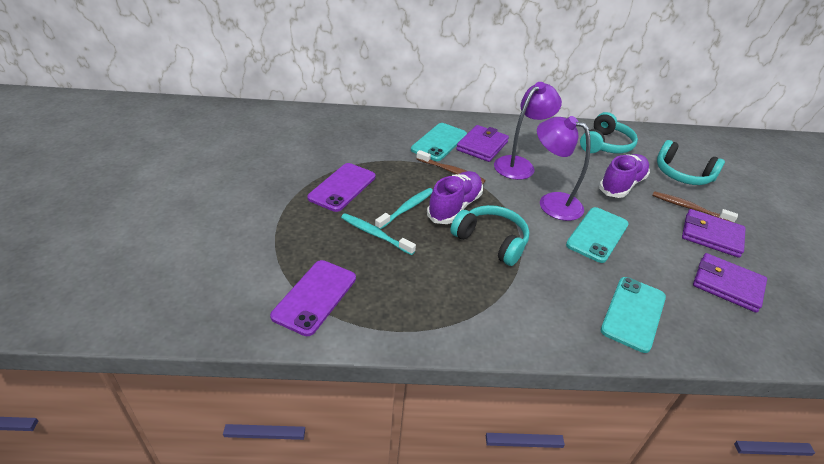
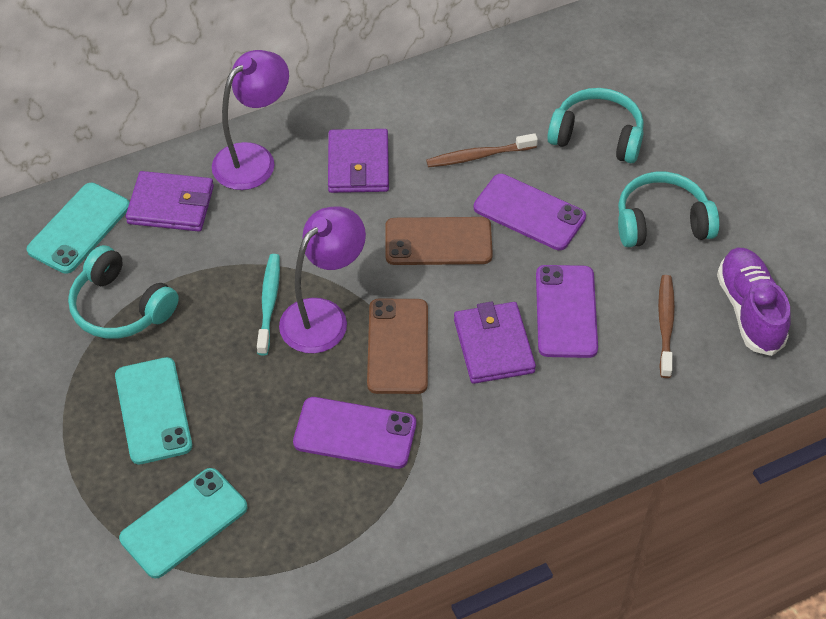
brown phone: none = 0 -> [367,299,428,394] [385,217,493,265] = 2
purple phone: [270,260,356,336] [307,163,376,212] = 2 -> [293,397,416,469] [474,174,586,250] [536,265,598,358] = 3
purple shoe: [427,171,483,224] [599,154,650,198] = 2 -> [717,247,791,356] = 1
turquoise toothbrush: [341,213,416,255] [375,188,433,229] = 2 -> [257,254,280,355] = 1

